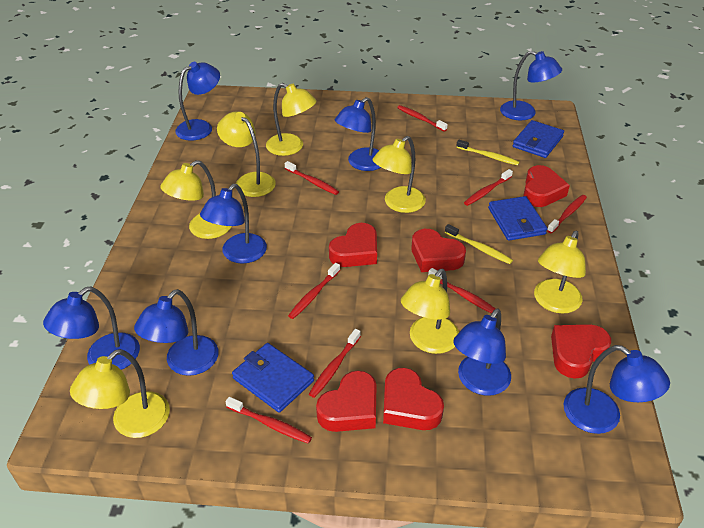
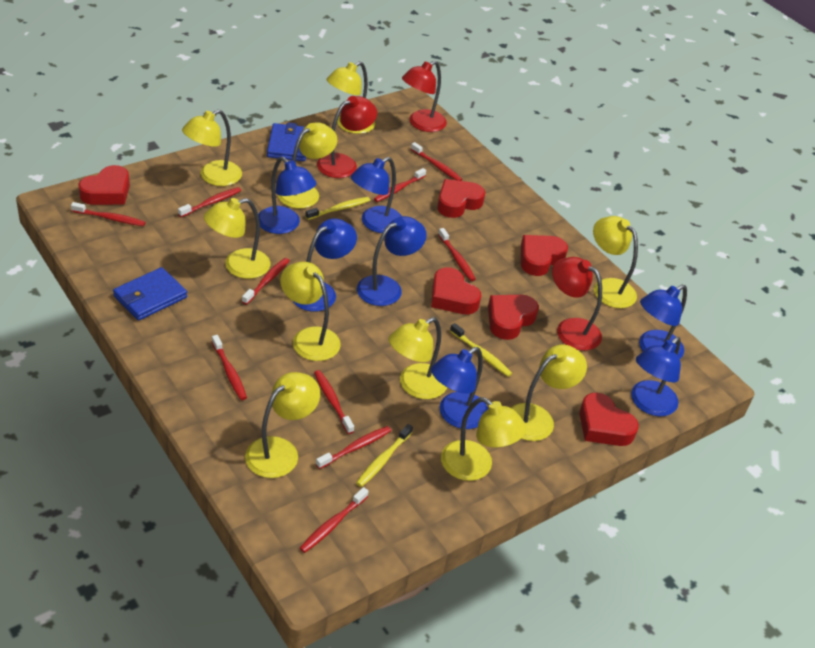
blue lamp: [43,287,140,370] [134,289,219,376] [175,62,220,141] [200,184,267,264] [335,97,381,171] [453,308,511,396] [500,51,562,120] [563,345,670,434] = 8 -> [258,157,317,234] [293,218,357,312] [351,157,402,233] [357,216,427,306] [431,347,488,429] [631,337,681,416] [639,285,687,359] = 7
blue wallet: [232,343,314,413] [488,196,547,241] [513,120,564,158] = 3 -> [113,267,187,321] [267,122,306,161] = 2
red lamp: none = 0 -> [317,96,377,178] [402,61,447,132] [552,257,602,351] = 3
red toothbrush: [225,397,312,444] [285,161,339,195] [288,263,340,319] [309,329,361,398] [397,105,448,132] [428,268,496,314] [464,169,513,206] [547,195,587,234] = 8 -> [71,202,146,226] [178,187,241,217] [212,335,247,400] [242,258,290,305] [300,487,369,553] [314,370,354,434] [316,426,391,469] [374,168,426,202] [411,142,462,181] [438,228,476,281] = 10
yellow lamp: [70,349,170,438] [160,160,231,239] [217,112,276,197] [266,83,317,156] [372,136,426,213] [401,269,459,354] [534,231,586,314] = 7 -> [182,110,242,186] [204,198,270,279] [245,372,320,478] [278,122,337,209] [280,262,341,361] [327,61,375,134] [389,317,447,399] [441,397,527,481] [510,345,587,441] [593,216,638,308] = 10
yellow toothbrush: [445,224,513,264] [456,140,520,165] = 2 -> [305,197,370,220] [356,424,413,487] [450,323,512,377] = 3

